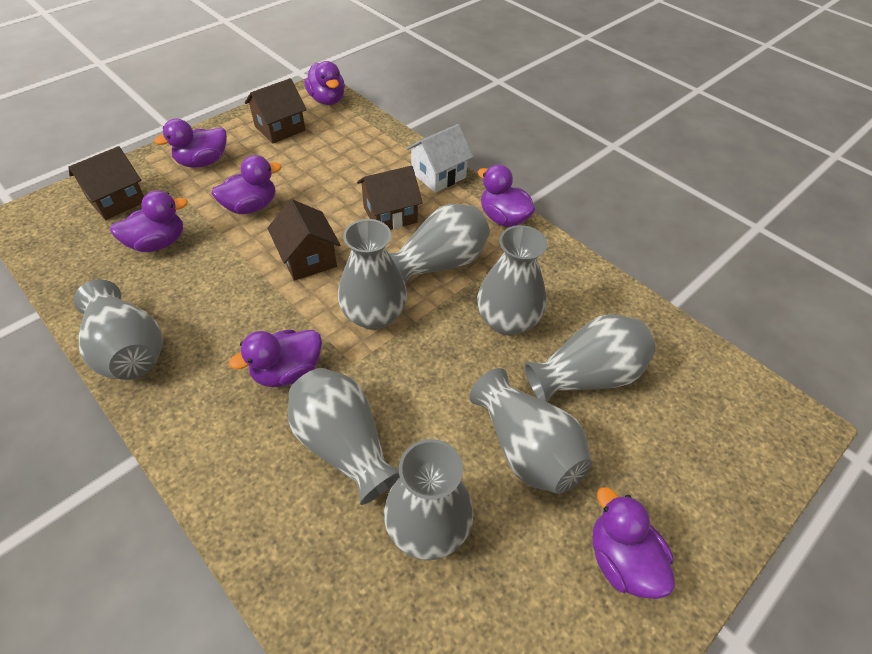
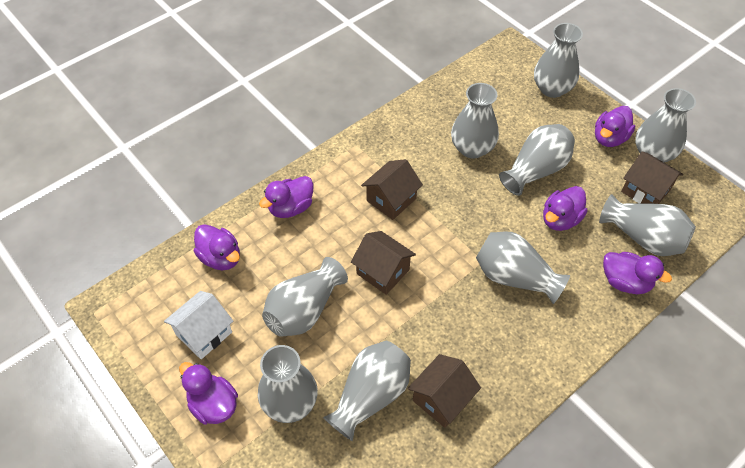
grey vase: [74,279,163,380] [288,368,400,505] [338,219,407,330] [384,439,473,560] [389,204,490,283] [470,368,592,494] [477,225,547,335] [524,314,656,402] = 8 -> [258,345,318,423] [262,257,348,337] [323,341,411,441] [451,83,499,158] [476,231,570,304] [499,124,575,196] [534,23,583,98] [599,194,696,256] [635,88,696,162] = 9
purple duck: [110,190,188,252] [154,118,227,168] [211,155,282,214] [229,330,322,387] [304,61,345,105] [478,164,535,227] [593,487,675,599] = 7 -> [179,362,238,425] [194,224,240,270] [259,176,313,218] [543,186,588,231] [595,106,635,147] [603,252,672,294] = 6

